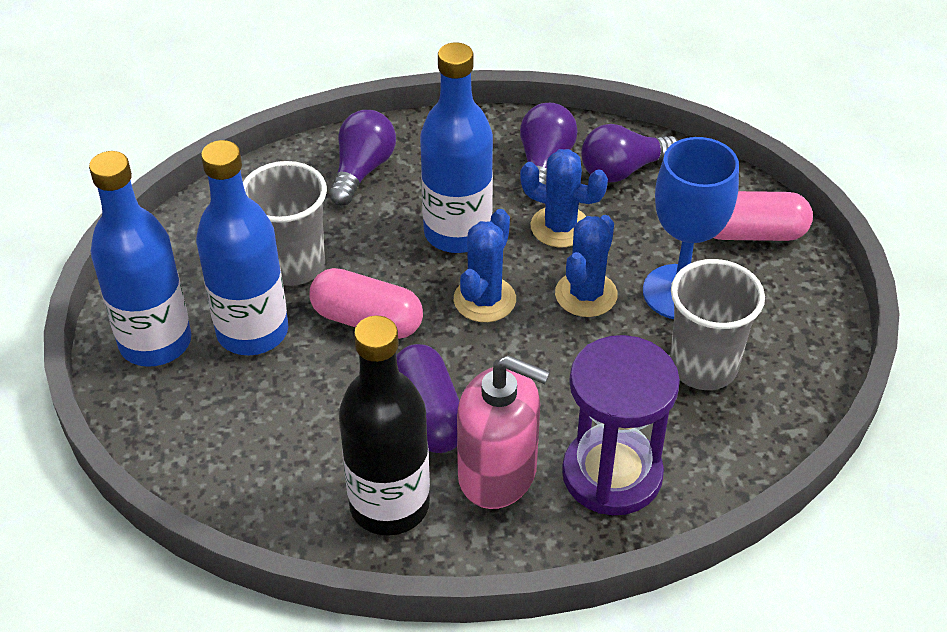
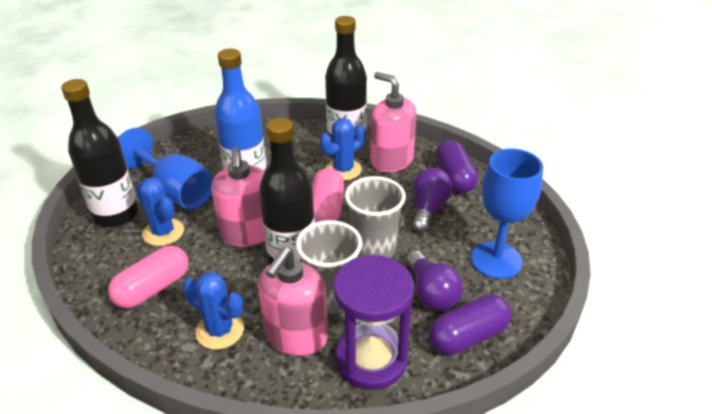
black bottle: [339,316,430,536] = 1 -> [61,79,139,227] [259,118,315,264] [325,16,367,143] = 3
blue bottle: [89,151,191,367] [196,140,288,355] [420,42,493,253] = 3 -> [214,49,267,171] = 1
blue goblet: [643,137,739,319] = 1 -> [118,128,214,210] [471,148,543,279] = 2
pink soap dispenser: [457,355,550,509] = 1 -> [211,147,265,247] [258,247,328,357] [370,72,417,173] = 3
purple capsule: [396,344,459,453] = 1 -> [429,295,511,355] [436,140,478,193] = 2
purple light bulb: [329,110,396,206] [520,103,578,198] [581,124,678,183] = 3 -> [406,250,463,311] [412,168,453,232] = 2

